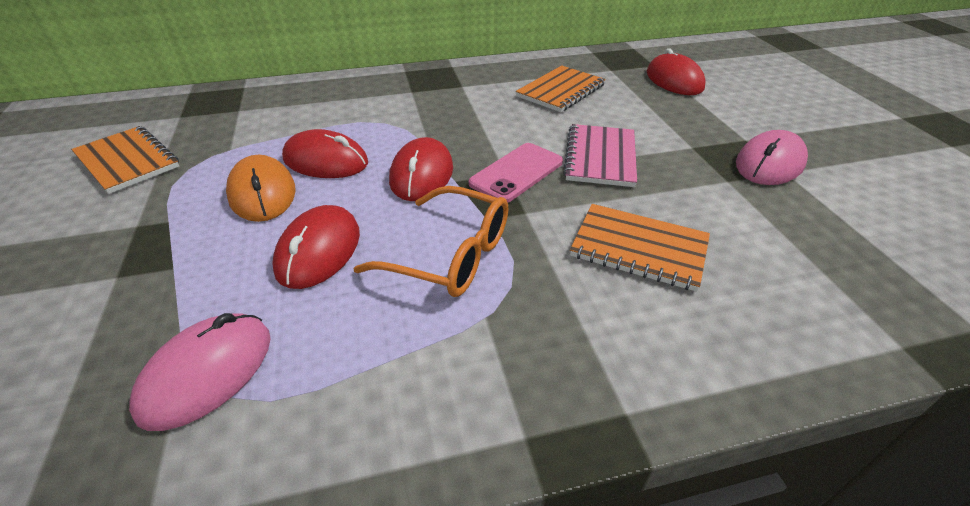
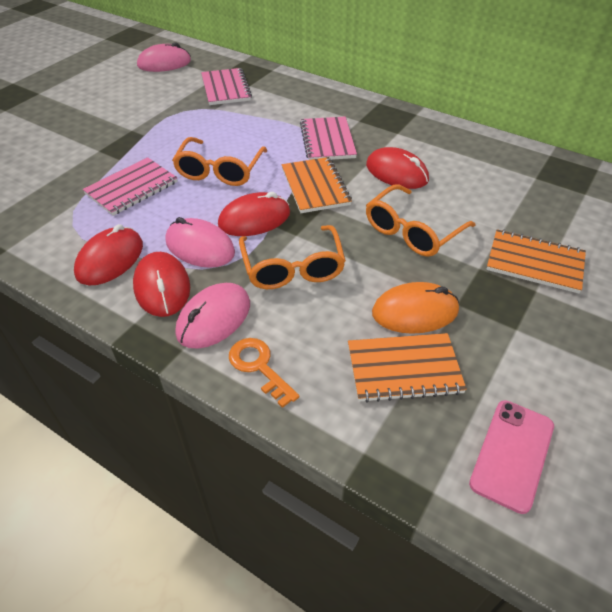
orange glasses: [353,186,508,297] = 1 -> [172,137,267,186] [239,225,346,289] [366,184,475,257] = 3
orange key: none = 0 -> [229,338,299,408] = 1
pink mouse: [129,313,271,431] [736,130,808,185] = 2 -> [137,42,191,72] [165,217,235,268] [175,283,250,349] = 3
pink notebook: [563,124,637,187] = 1 -> [83,157,178,216] [201,68,252,105] [300,117,357,160] = 3

